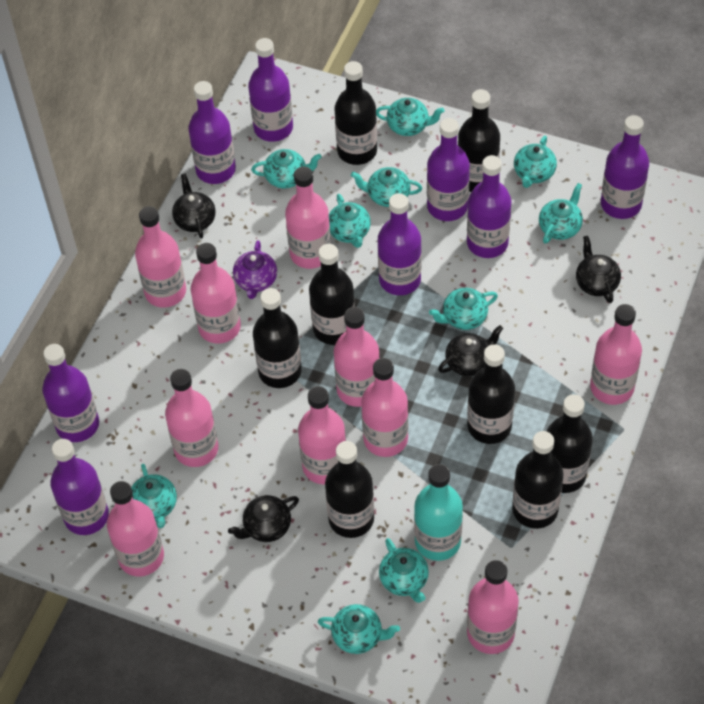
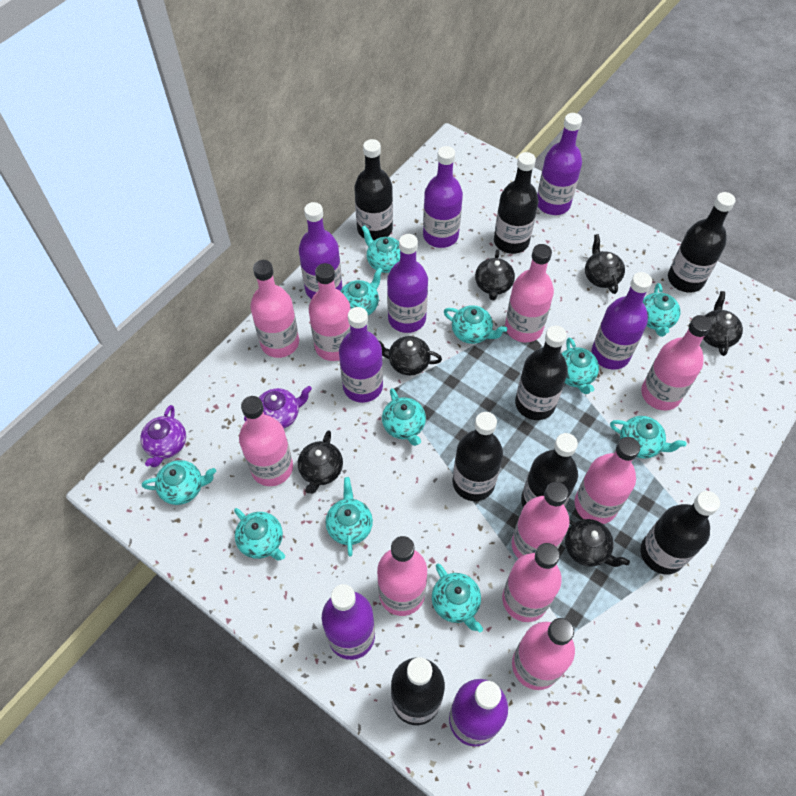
black teapot: [172,173,216,238] [228,495,299,542] [438,325,503,376] [576,236,621,303] = 4 -> [298,430,343,494] [378,336,442,376] [475,249,515,300] [565,519,630,567] [585,234,625,294] [703,291,743,356] = 6
purple teapot: [233,240,277,299] = 1 -> [140,405,186,467] [244,386,312,428] = 2
turquoise bottle: [414,464,463,561] = 1 -> none = 0
turquoise teapot: [131,464,177,528] [251,149,322,188] [318,604,400,654] [329,194,371,248] [351,167,422,207] [376,98,445,136] [379,538,429,603] [429,288,498,330] [514,136,557,188] [539,183,583,243] = 10 -> [142,460,216,505] [234,508,285,561] [326,477,373,556] [341,268,383,315] [361,225,400,273] [382,388,426,446] [432,564,483,632] [444,305,507,344] [561,338,599,394] [610,416,686,459] [642,283,680,337] = 11

